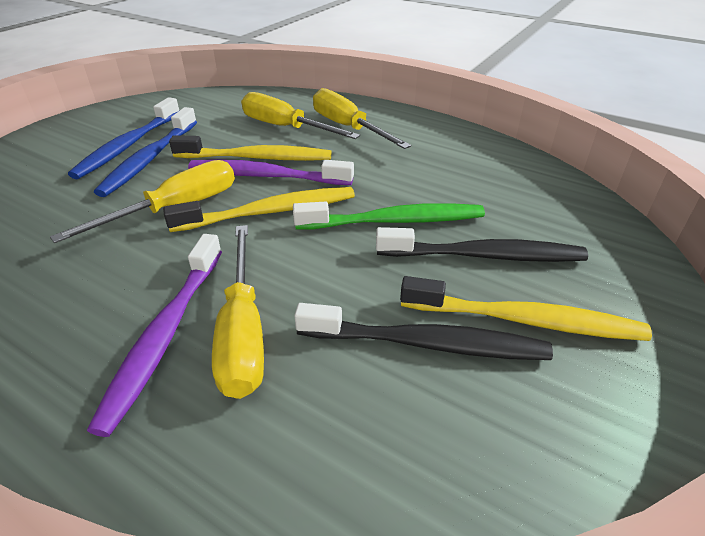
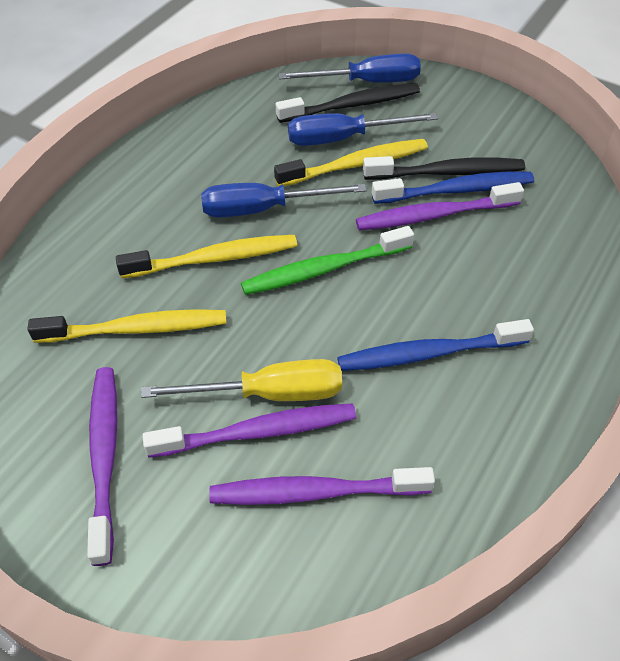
blue screwdriver: none = 0 -> [201,183,367,218] [279,53,421,83] [288,113,438,146] = 3
purple toothbrush: [87,234,222,437] [188,159,354,185] = 2 -> [87,367,117,566] [142,403,357,458] [209,467,435,505] [356,182,524,231] = 4
yellow screwdriver: [50,160,235,243] [212,225,264,399] [241,92,360,139] [313,88,411,149] = 4 -> [141,359,342,401] = 1

